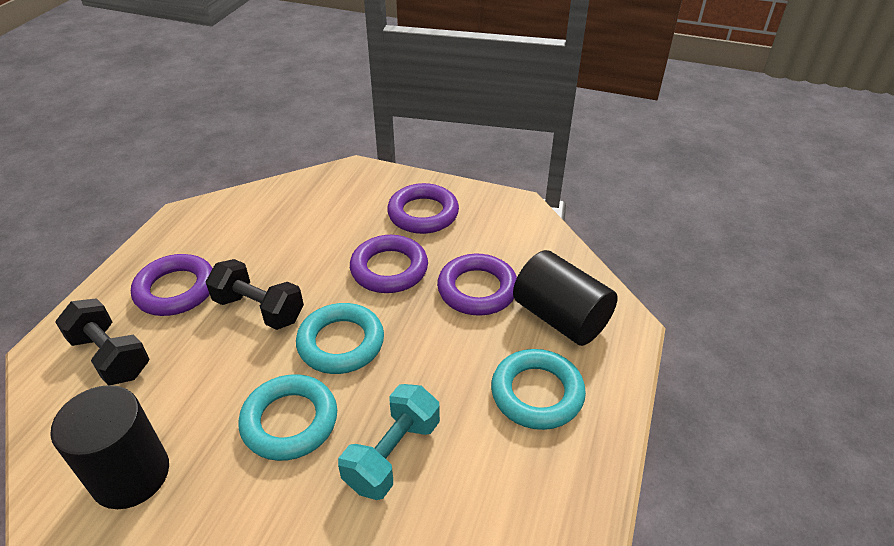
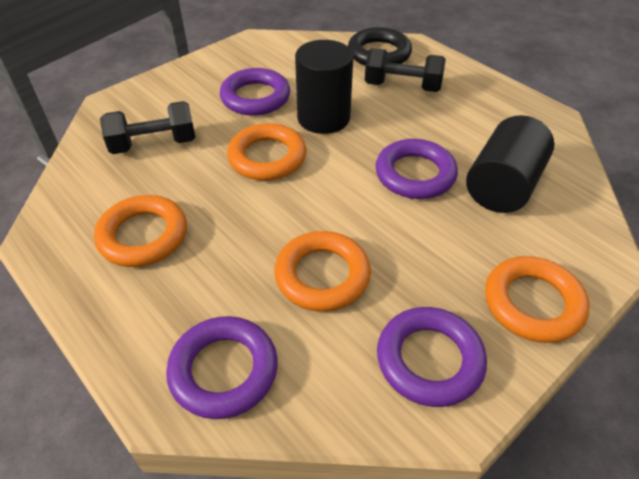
black ring: none = 0 -> [348,27,412,66] = 1
orange ring: none = 0 -> [94,195,187,267] [227,123,307,181] [274,231,371,312] [485,256,590,343] = 4
turquoise dumbbell: [338,384,440,500] = 1 -> none = 0
turquoise ring: [238,374,337,461] [296,303,384,374] [491,349,586,430] = 3 -> none = 0

